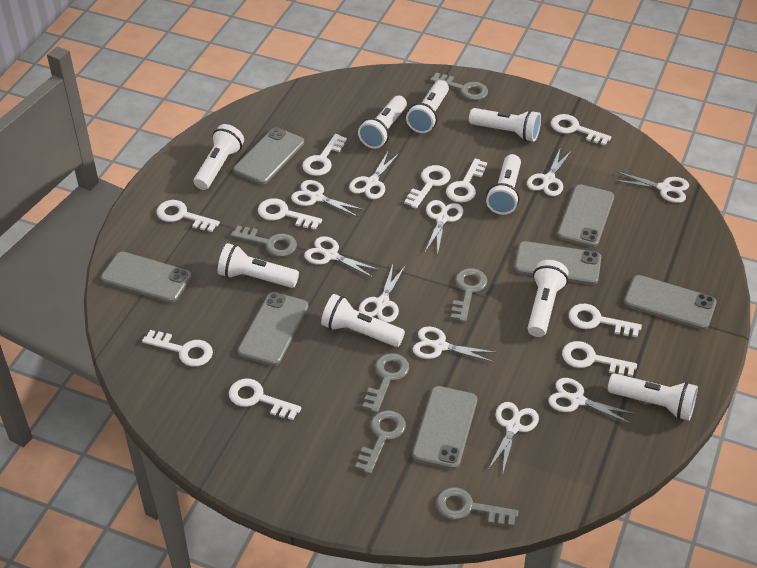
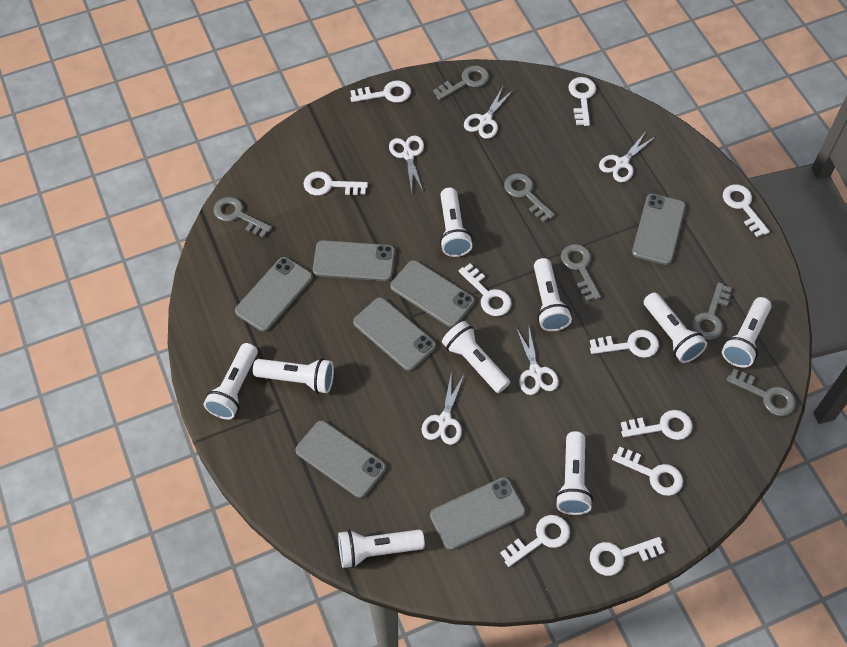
white scissors: [291,180,364,217] [304,236,380,278] [349,150,399,199] [359,264,406,323] [413,326,497,362] [425,200,463,256] [488,402,539,476] [527,147,572,196] [548,378,636,424] [614,172,689,203] = 10 -> [389,135,424,193] [422,375,464,445] [464,87,513,139] [516,328,559,395] [599,133,656,182] = 5

